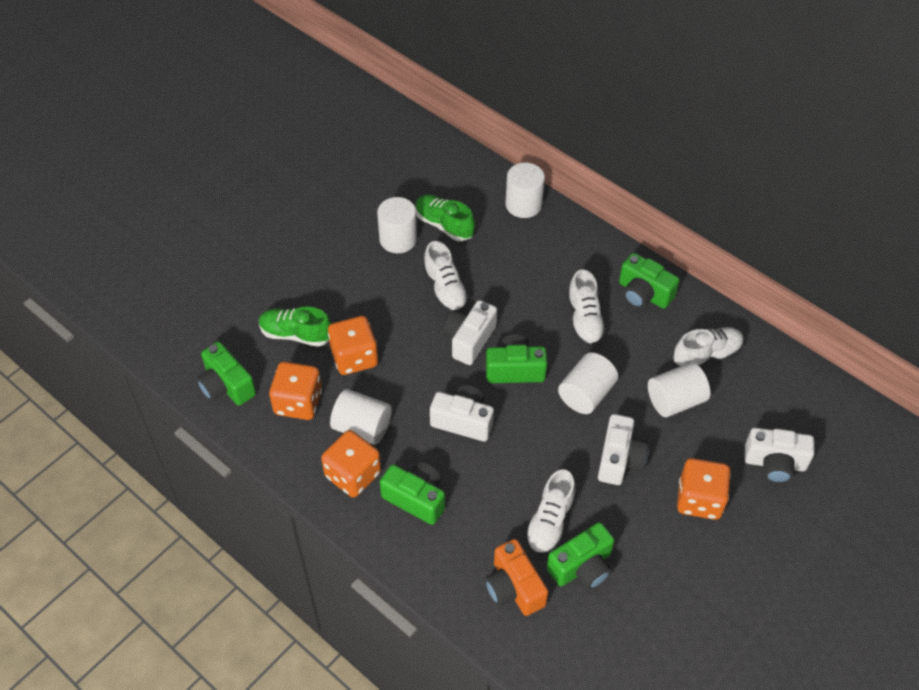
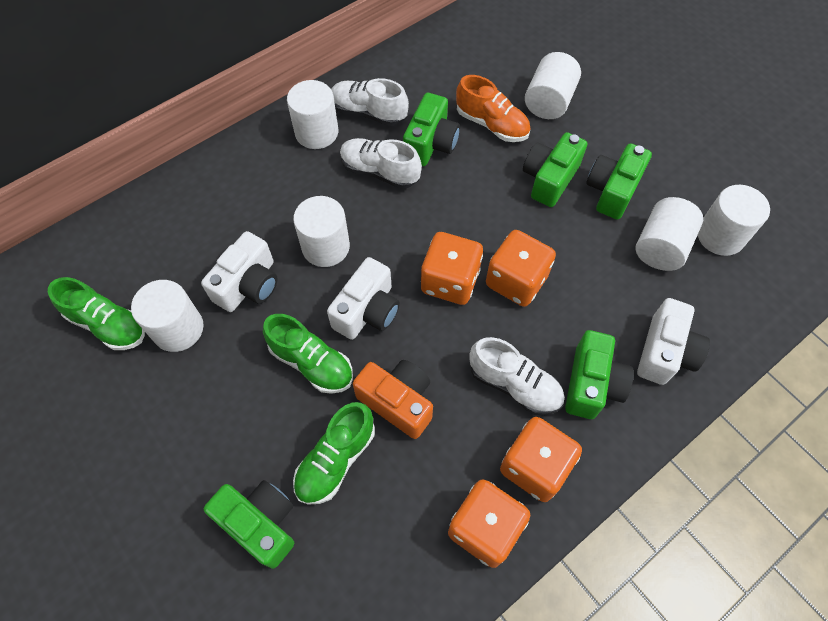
green shoe: [259,306,332,347] [415,194,475,241] = 2 -> [48,277,145,350] [263,314,353,394] [293,402,375,505] = 3
orange shoe: none = 0 -> [456,75,531,142] = 1
white camera: [430,385,494,442] [443,300,497,365] [598,414,649,485] [744,428,814,484] = 4 -> [201,231,278,312] [327,257,400,340] [637,298,710,385] = 3
white cylinder: [330,389,392,445] [377,197,417,253] [505,163,545,218] [558,352,618,414] [648,362,710,417] = 5 -> [131,280,203,352] [287,80,338,149] [293,196,350,267] [525,52,581,119] [635,197,703,271] [698,185,770,256] = 6
white shoe: [423,241,469,312] [525,469,576,555] [567,269,606,346] [673,327,744,367] = 4 -> [331,78,409,126] [340,138,422,189] [469,337,565,415] = 3

